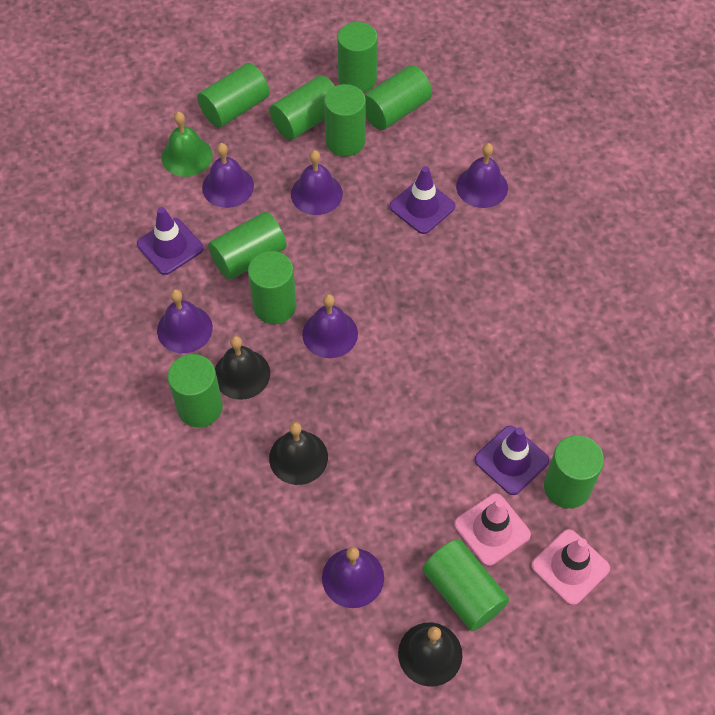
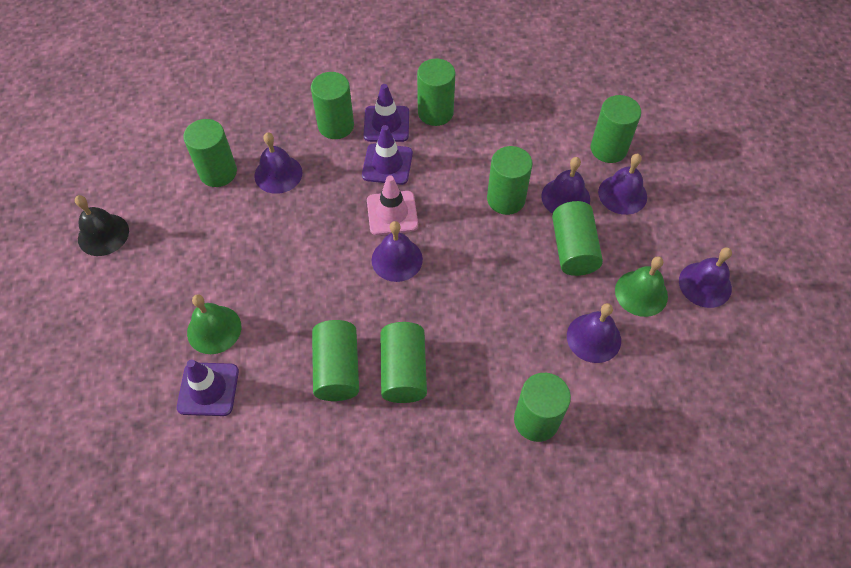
black bell: [215,336,270,400] [269,422,328,485] [398,622,462,687] = 3 -> [75,195,129,256] = 1
green bell: [162,112,213,177] = 1 -> [187,294,241,354] [615,256,668,317] = 2
green cylinder: [168,354,223,428] [197,63,270,128] [208,212,287,280] [248,251,296,324] [269,75,335,140] [324,84,366,157] [337,22,378,93] [364,65,432,130] [422,539,509,631] [544,435,604,509] = 10 -> [183,119,237,187] [311,72,354,139] [312,320,359,401] [380,322,427,403] [417,58,455,126] [487,146,533,215] [514,373,571,442] [552,201,603,276] [591,95,641,163] = 9
pink traffic cone: [454,493,531,566] [531,529,610,605] = 2 -> [367,175,418,235] = 1

